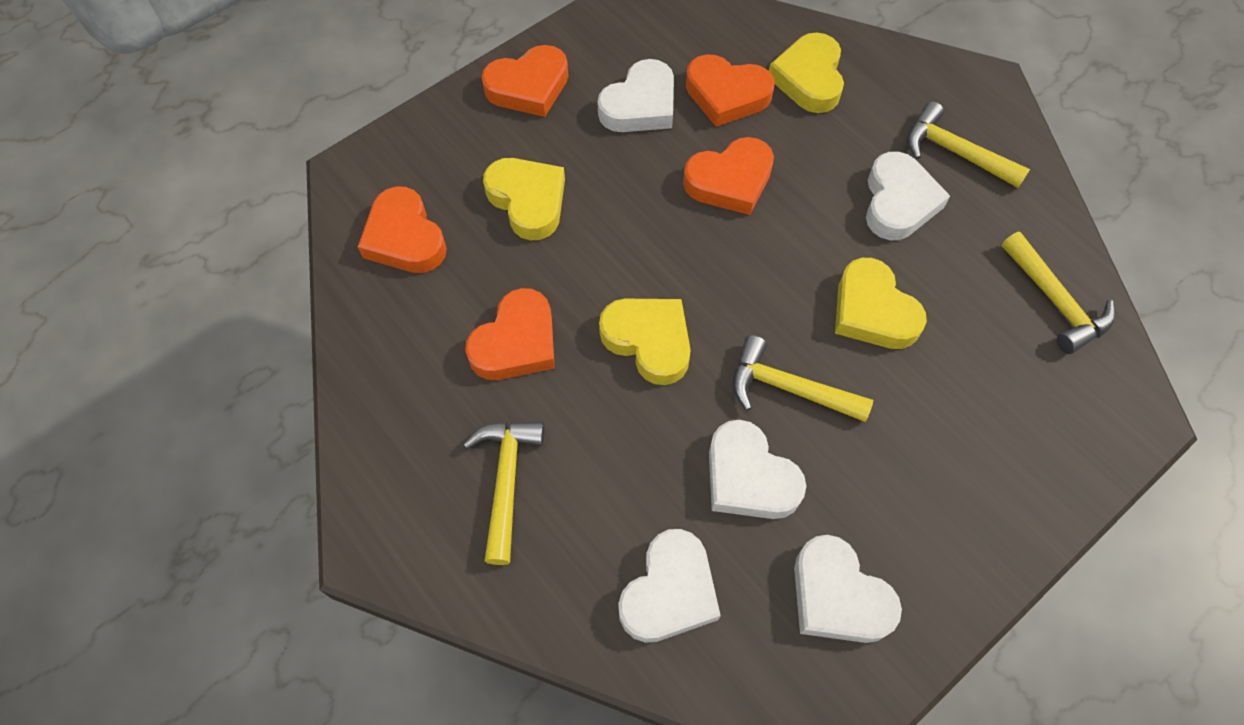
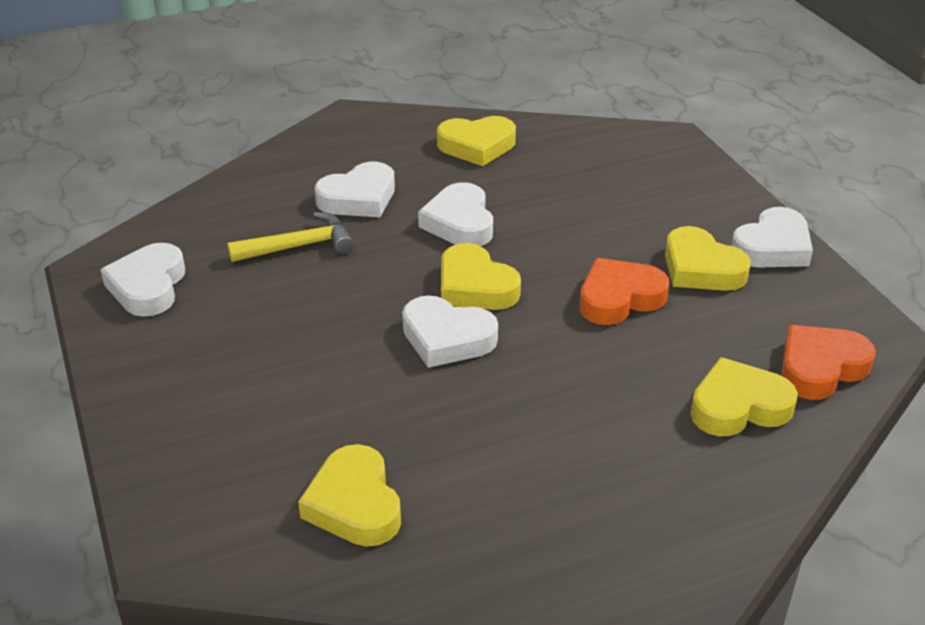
orange heart: [358,186,447,273] [465,288,555,380] [482,45,568,117] [683,137,774,215] [686,54,775,127] = 5 -> [579,258,669,325] [781,325,876,400] = 2
yellow hammer: [463,421,544,565] [732,335,873,422] [907,101,1030,188] [1002,232,1115,354] = 4 -> [227,212,354,262] = 1
yellow heart: [483,158,565,240] [599,299,691,385] [769,33,844,113] [835,258,927,349] = 4 -> [298,444,401,547] [437,116,516,166] [441,243,521,310] [665,226,751,291] [691,357,798,436] = 5

